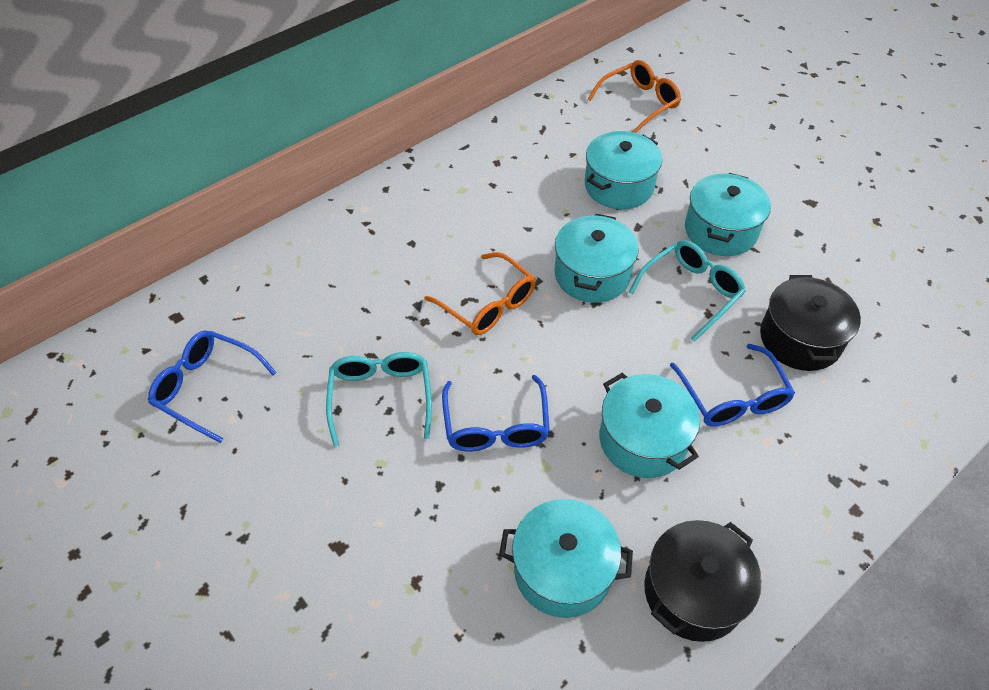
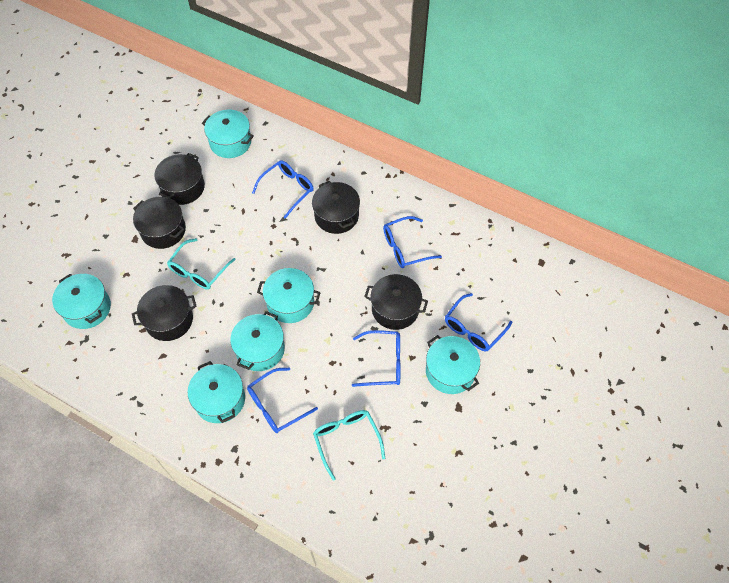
black pot: [645,520,762,642] [760,275,861,371] = 2 -> [132,285,197,341] [133,197,186,249] [154,153,205,205] [312,181,360,234] [364,274,428,330] = 5
blue glasses: [148,330,277,443] [442,375,550,451] [670,344,795,427] = 3 -> [247,368,318,433] [252,161,314,219] [352,330,401,387] [383,216,442,268] [445,293,512,351] = 5
orange glasses: [424,252,536,335] [588,60,681,133] = 2 -> none = 0
turquoise pot: [499,499,633,618] [554,214,639,303] [585,131,662,209] [599,373,700,478] [685,173,771,256] = 5 -> [52,274,111,329] [188,361,245,423] [202,110,254,158] [230,311,285,371] [257,268,321,323] [426,335,480,394] = 6

